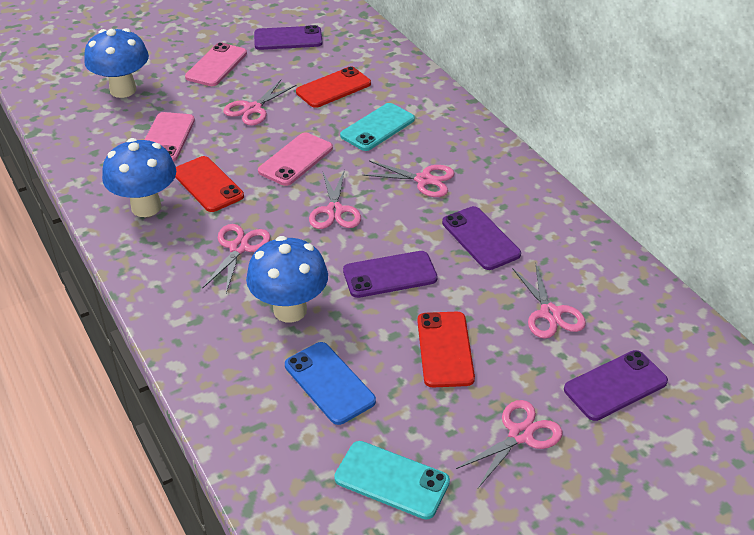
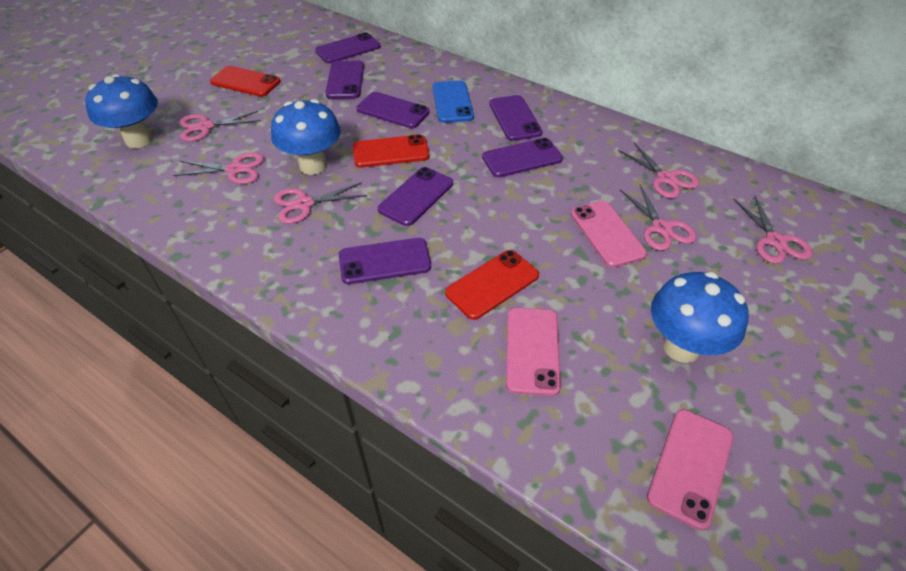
purple phone: [254,25,322,50] [343,251,438,298] [442,206,521,270] [564,350,668,421] = 4 -> [315,32,381,64] [325,61,364,99] [339,238,431,284] [356,92,430,128] [378,167,453,226] [482,138,563,177] [489,95,543,141] = 7
turquoise phone: [334,441,450,519] [340,103,415,151] = 2 -> none = 0

